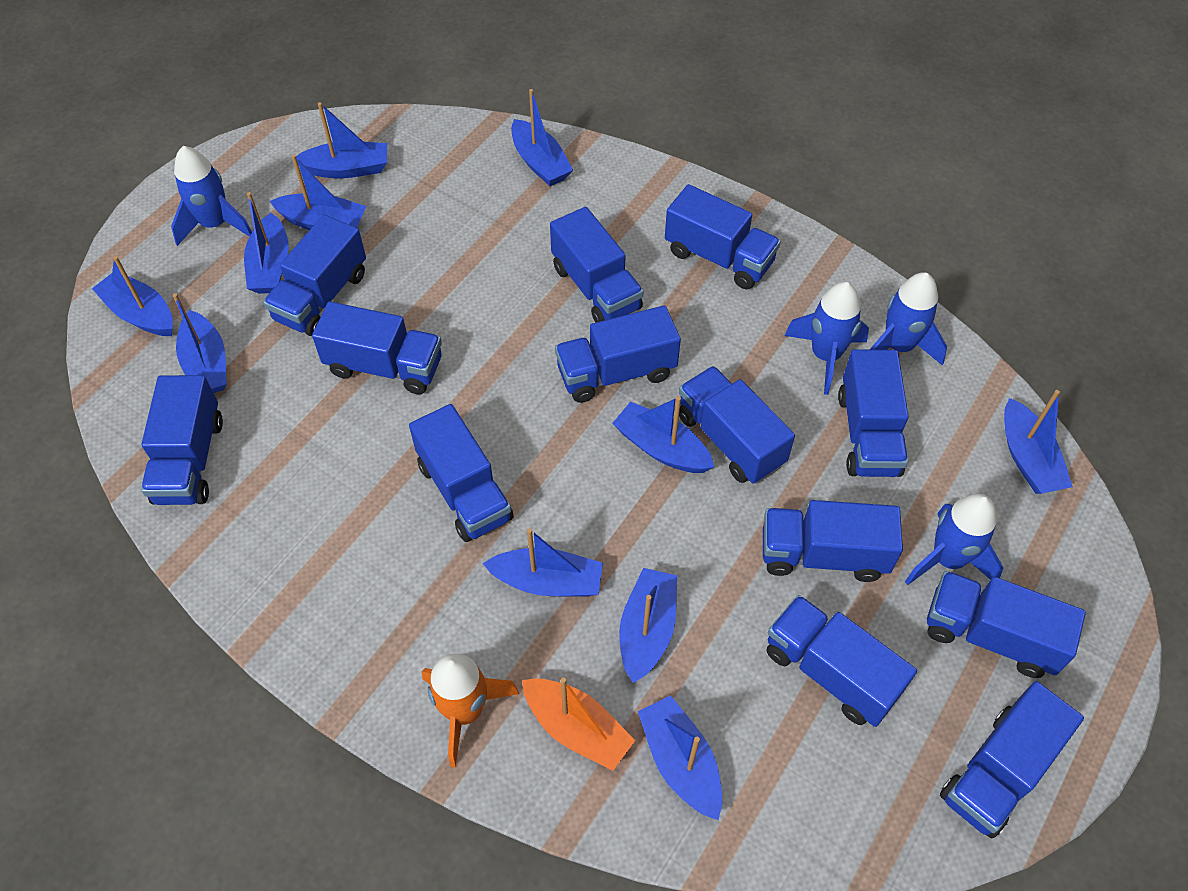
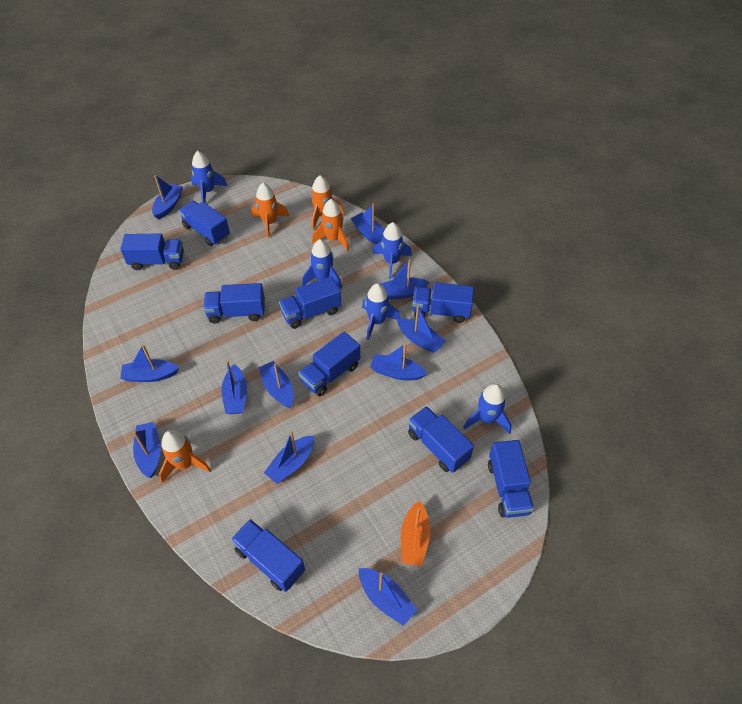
blue rocket: [171,146,252,246] [784,282,869,395] [869,272,947,366] [905,494,1003,585] = 4 -> [191,151,228,203] [302,239,342,289] [362,283,401,340] [373,222,412,279] [463,384,512,434] = 5
blue truck: [141,375,223,505] [263,215,366,336] [312,302,442,395] [409,404,514,542] [550,207,644,322] [555,306,681,403] [665,184,781,289] [679,366,795,484] [763,500,903,582] [767,595,917,727] [838,349,908,477] [927,571,1086,678] [940,681,1084,838] = 13 -> [120,234,184,270] [179,201,230,246] [203,283,265,323] [231,519,305,592] [279,276,341,329] [298,332,360,396] [408,406,474,473] [412,282,474,323] [488,440,534,518] = 9
orange rocket: [422,653,519,767] = 1 -> [159,430,211,483] [252,183,289,239] [311,175,344,230] [312,199,349,251] = 4

